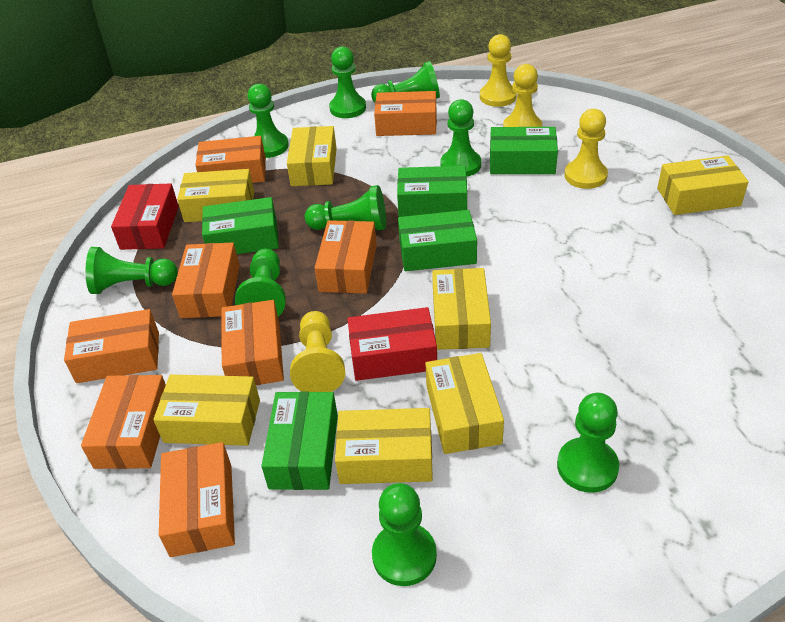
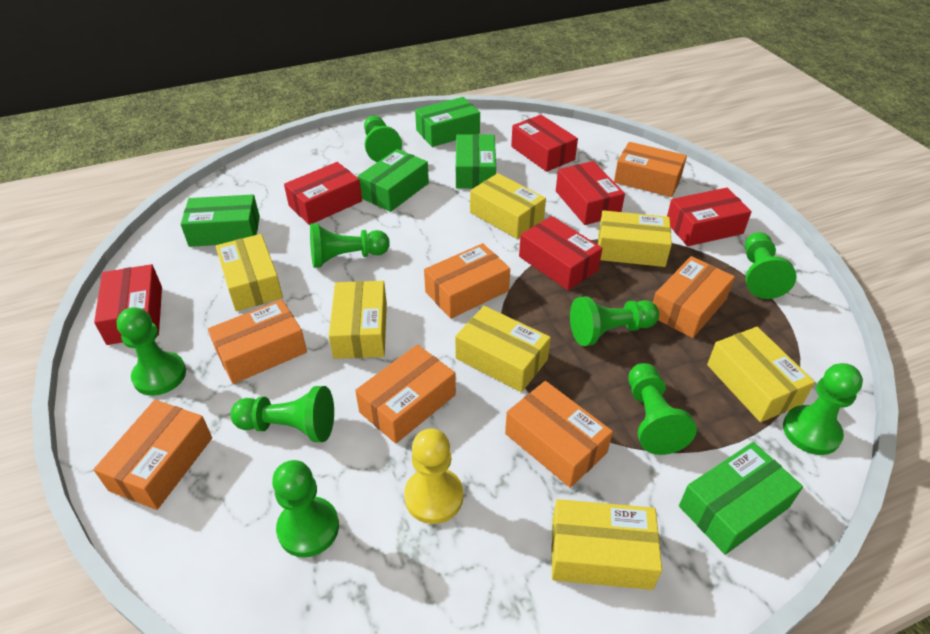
orange box: [64,309,159,383] [81,375,166,469] [159,442,235,557] [172,242,240,318] [195,136,266,183] [221,300,284,385] [315,220,377,294] [374,91,437,136] = 8 -> [93,400,212,510] [208,299,307,384] [355,344,456,443] [424,243,510,319] [505,381,613,488] [614,142,687,197] [653,256,735,338] = 7
red box: [111,183,179,250] [348,307,437,381] = 2 -> [94,264,162,345] [284,162,362,225] [511,115,578,172] [519,216,602,290] [556,161,625,225] [667,188,752,246] = 6
yellow pawn: [290,311,345,392] [480,34,517,107] [503,64,542,127] [564,109,608,189] = 4 -> [404,428,463,524] = 1

